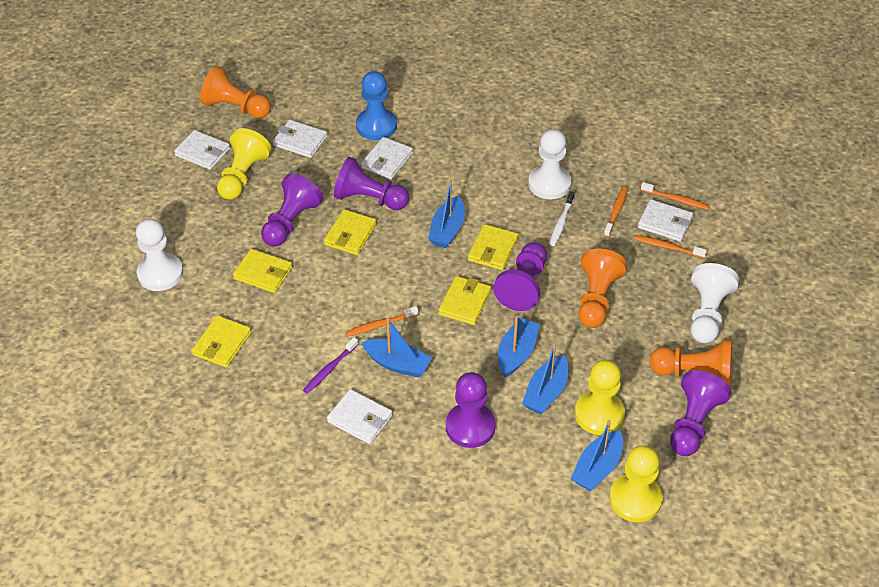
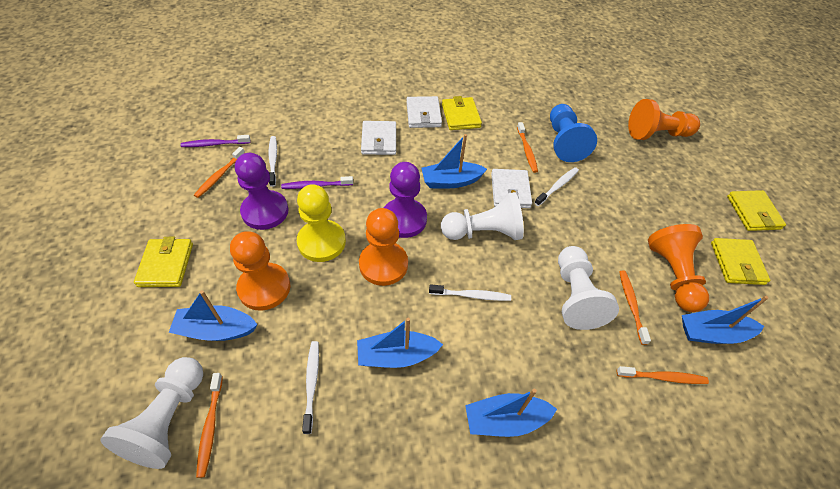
orange pawn: [200,66,271,119] [578,248,627,328] [649,339,732,387] = 3 -> [230,231,290,311] [359,208,408,286] [628,99,700,140] [648,224,709,312] = 4
orange toothbrush: [346,306,418,337] [604,186,628,237] [634,235,707,258] [641,182,710,210] = 4 -> [194,147,245,198] [196,373,223,478] [517,122,538,173] [617,366,709,384] [619,270,651,345] = 5
purple pawn: [261,174,323,246] [334,157,409,210] [446,372,496,448] [493,242,547,311] [670,370,732,456] = 5 -> [235,153,288,230] [384,162,427,238] = 2
purple toothbrush: [303,337,359,393] = 1 -> [181,135,251,147] [281,176,353,189] = 2
white toothbrush: [550,191,575,246] = 1 -> [268,136,277,187] [302,341,319,434] [429,284,511,301] [535,167,579,206] = 4
white wallet: [174,130,230,170] [273,120,327,158] [327,389,393,444] [361,137,413,179] [638,199,693,242] = 5 -> [361,121,396,155] [406,96,442,128] [491,169,532,208] = 3
yellow pawn: [217,128,272,200] [575,360,625,435] [609,445,662,522] = 3 -> [297,184,346,262] = 1
yellow wallet: [192,315,251,368] [233,249,292,293] [324,209,377,255] [439,276,491,325] [468,224,518,270] = 5 -> [134,237,193,287] [442,96,482,130] [711,238,770,285] [727,190,786,231] = 4

